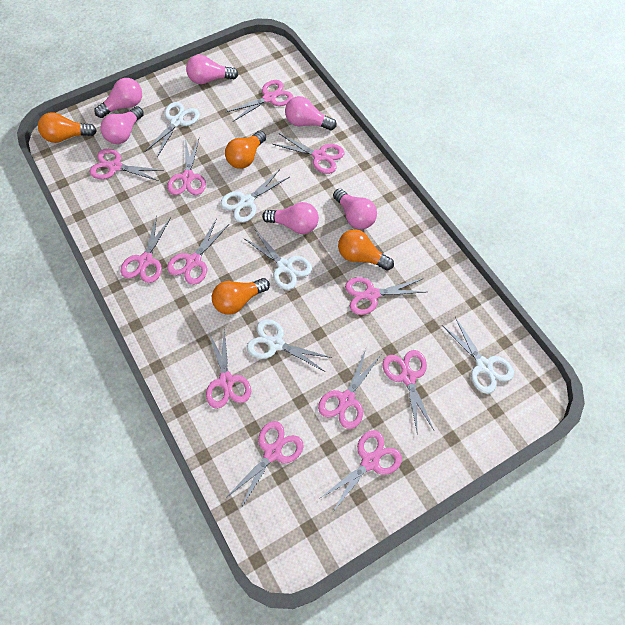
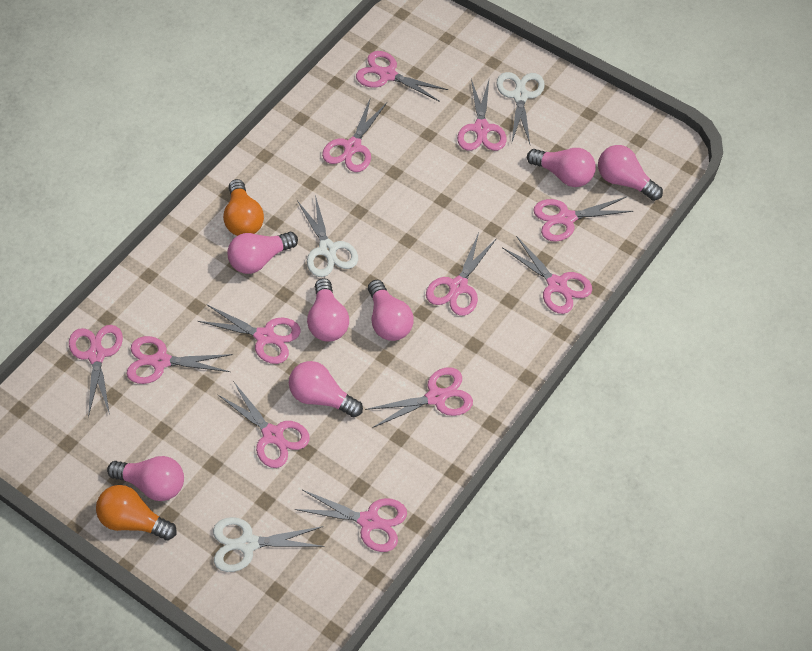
orange light bulb: [38,112,97,143] [212,278,270,315] [225,131,266,169] [338,229,394,271] = 4 -> [96,485,177,541] [223,179,264,236] = 2
pink light bulb: [94,78,142,118] [100,106,144,144] [186,55,239,84] [262,202,319,234] [285,96,337,131] [333,188,377,229] = 6 -> [107,456,184,501] [227,232,298,274] [289,361,363,417] [307,278,349,342] [368,280,414,341] [527,148,596,187] [598,145,663,201] = 7
white scissors: [145,102,200,157] [220,169,290,223] [243,230,312,290] [247,319,332,372] [442,317,514,394] = 5 -> [213,517,325,572] [297,195,358,277] [496,72,545,144] = 3

